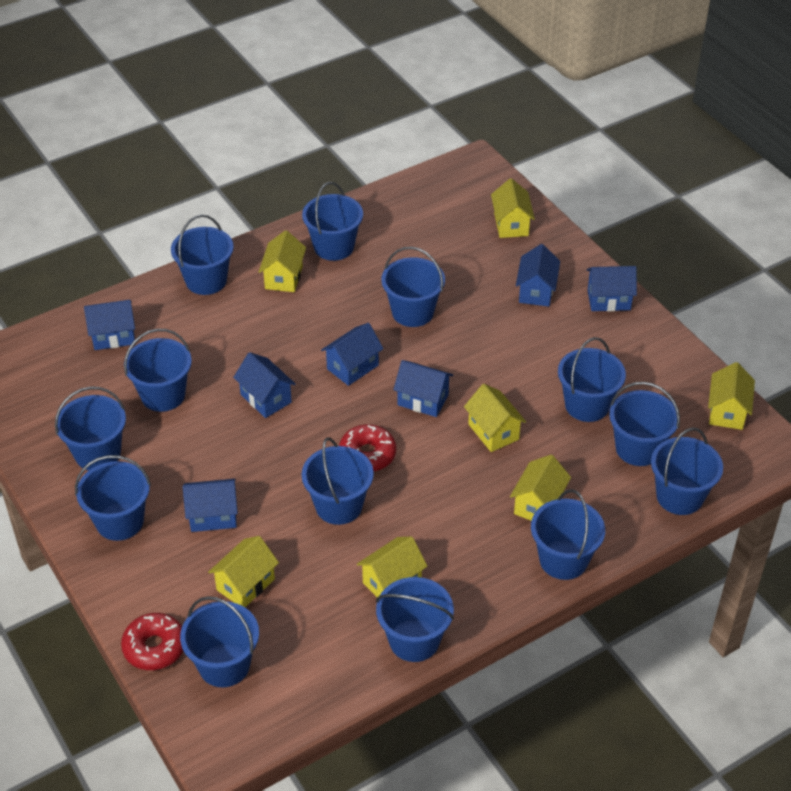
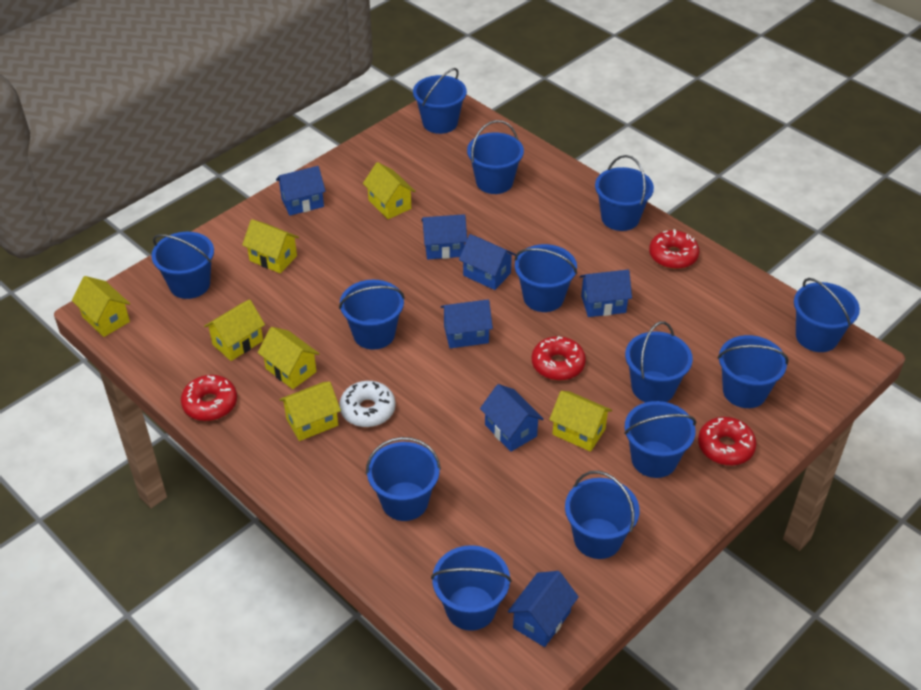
red donut: [121,613,183,670] [339,424,396,472] = 2 -> [181,375,237,421] [532,336,586,380] [649,229,699,269] [698,417,757,465] = 4
white donut: none = 0 -> [340,381,396,427] = 1

